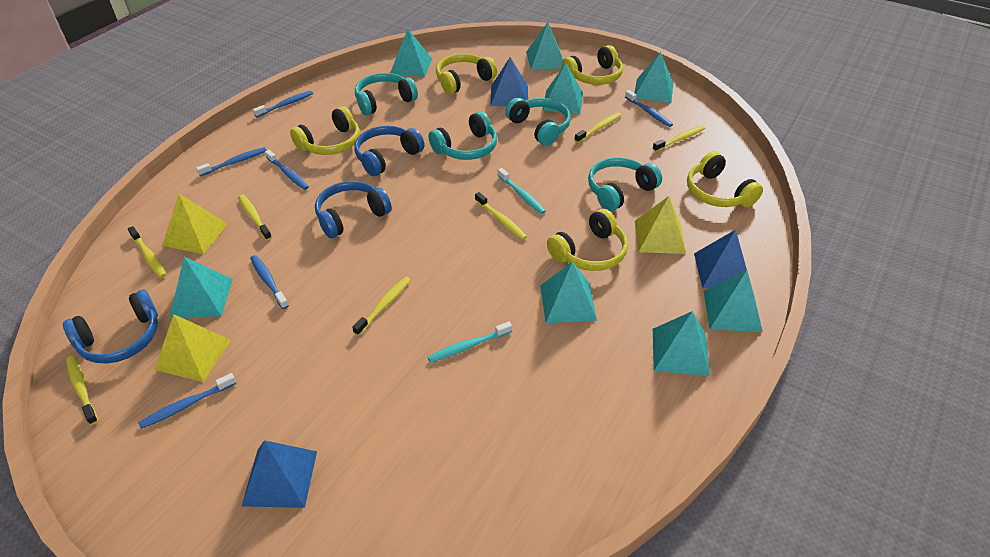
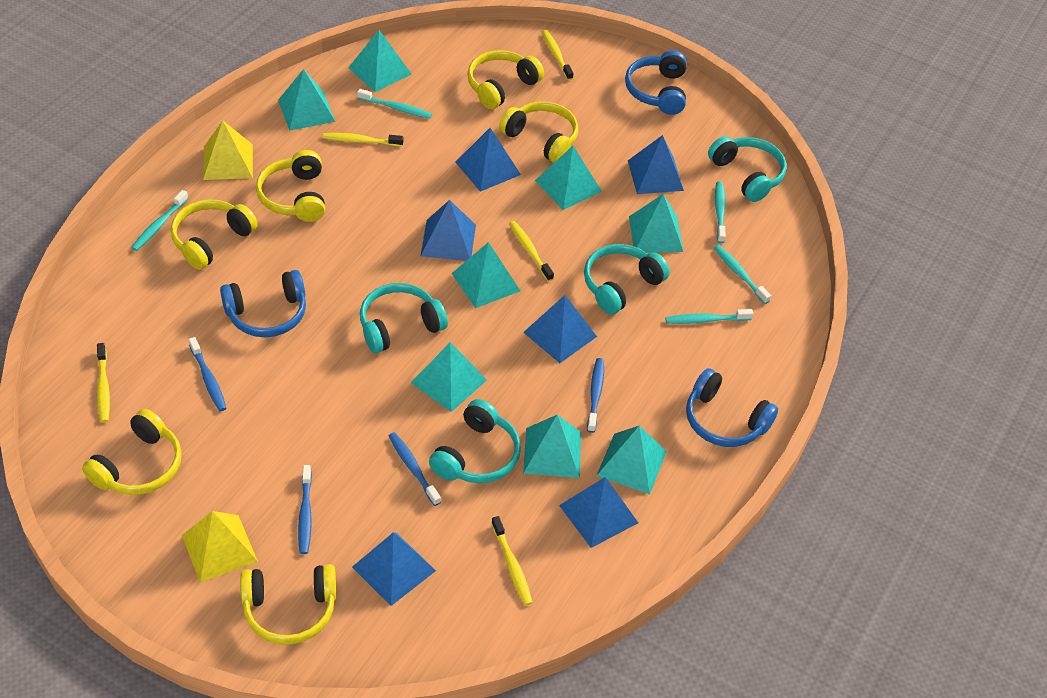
blue pyramid: [242,440,317,508] [490,57,528,106] [694,230,747,288] = 3 -> [352,532,436,606] [421,200,476,261] [455,128,521,192] [523,295,597,363] [559,477,638,548] [628,135,684,194] = 6
blue toothbrush: [138,373,236,429] [196,147,267,176] [250,255,289,309] [253,91,313,117] [265,150,309,190] [625,90,673,127] = 6 -> [189,337,227,411] [298,465,312,554] [389,432,441,506] [587,358,604,433] = 4
turquoise toothbrush: [428,321,512,363] [497,168,546,214] = 2 -> [131,190,188,251] [357,89,432,119] [665,309,753,324] [714,245,771,304] [715,182,726,243] = 5
yellow headphones: [290,106,360,155] [436,54,497,94] [547,209,628,271] [562,45,623,85] [687,151,763,207] = 5 -> [82,409,182,495] [171,199,258,270] [240,564,336,645] [256,150,325,222] [467,50,544,109] [499,101,578,163] = 6
yellow pyramid: [154,314,231,382] [162,194,228,254] [635,196,686,254] = 3 -> [182,511,258,583] [203,121,253,180] = 2
yellow toothbrush: [66,356,98,425] [128,226,166,278] [238,195,272,240] [352,277,410,336] [475,192,527,240] [574,112,621,143] [652,125,705,152] = 7 -> [97,343,110,423] [323,133,404,147] [491,516,533,606] [509,221,554,282] [542,30,574,80] = 5

